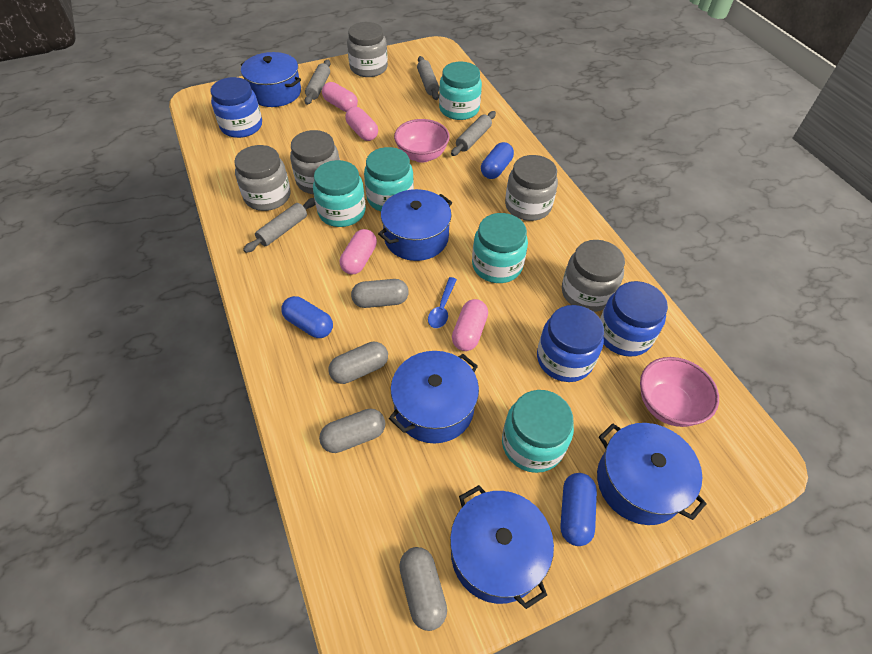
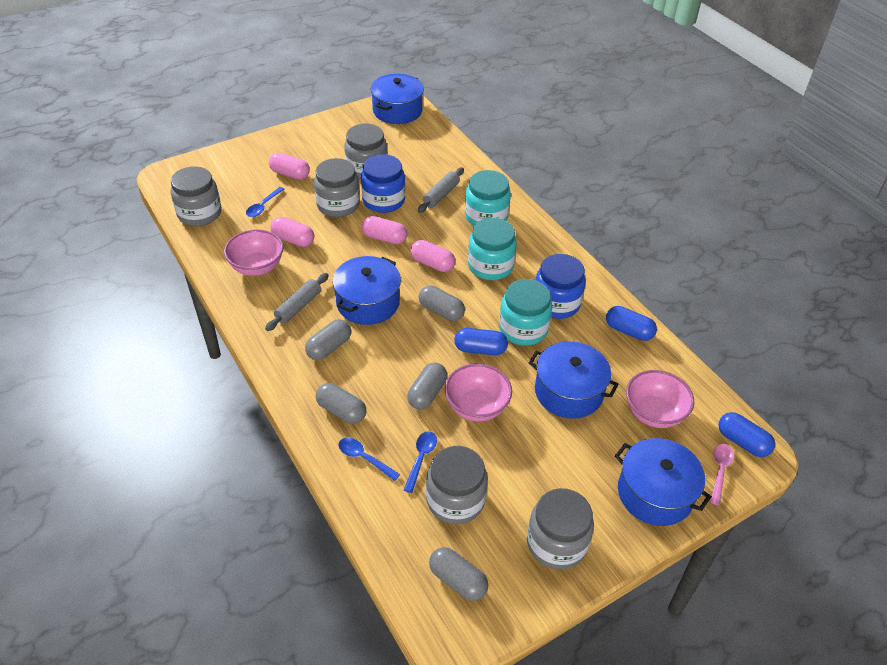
blue jar: [211,77,262,138] [537,305,604,382] [600,281,668,357] = 3 -> [361,154,405,213] [536,254,586,319] = 2
blue pot: [241,52,301,107] [378,189,452,261] [389,351,479,444] [450,485,554,609] [597,423,707,525] = 5 -> [332,256,401,325] [371,74,424,124] [529,341,618,419] [615,438,711,526] = 4
blue spoon: [428,277,457,328] = 1 -> [246,187,285,217] [338,438,400,481] [404,431,437,493] = 3
grey capsule: [319,409,385,453] [328,342,388,384] [351,279,409,308] [399,547,447,631] = 4 -> [305,319,351,360] [316,383,367,424] [407,363,447,409] [419,286,465,321] [429,547,488,601] = 5
grey rolling pin: [243,198,315,253] [305,60,330,105] [417,56,439,100] [451,111,496,156] = 4 -> [265,273,329,331] [418,167,464,213] = 2
pink bowl: [394,119,450,163] [640,357,719,427] = 2 -> [224,230,283,276] [445,363,512,422] [626,370,694,428] = 3
pink spoon: none = 0 -> [710,444,734,505] = 1
turquoise jar: [313,160,366,227] [364,147,414,212] [439,61,482,120] [472,213,528,283] [502,390,574,473] = 5 -> [465,170,511,226] [468,218,517,280] [499,279,552,346] = 3

